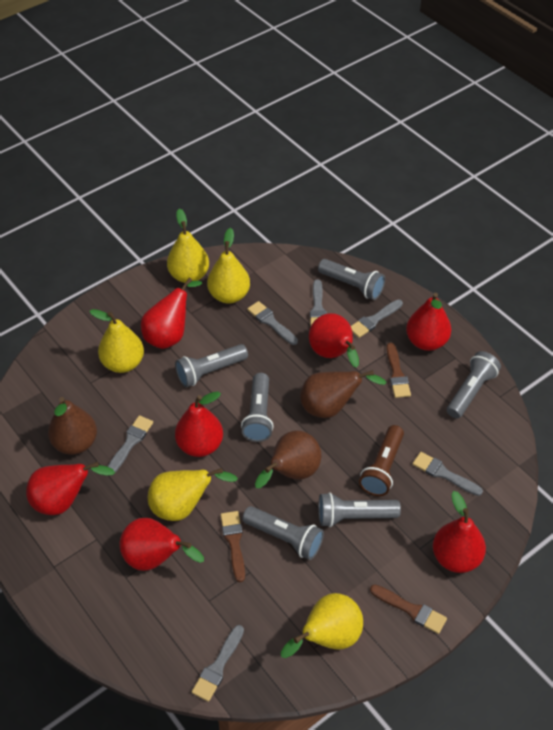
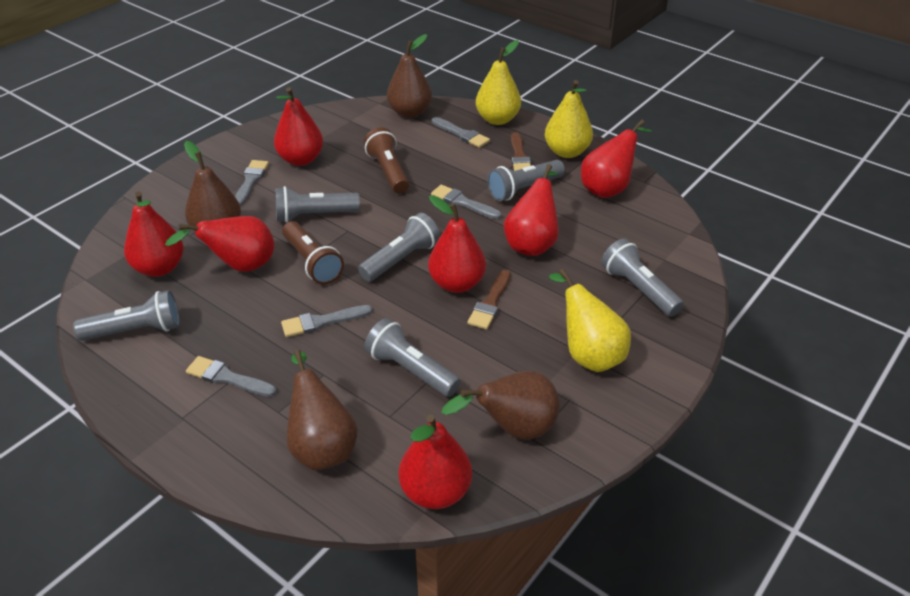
brown brush: [221,511,245,582] [370,585,447,634] [386,343,411,398] = 3 -> [467,270,511,329] [511,132,531,171] = 2
brown flashlight: [359,425,404,496] = 1 -> [282,221,344,284] [364,128,409,194] = 2
brown pear: [48,397,97,455] [255,430,321,488] [300,370,387,418] = 3 -> [184,141,241,231] [287,350,358,470] [387,34,432,118] [441,371,560,440] = 4
grey brush: [107,415,153,472] [192,625,244,702] [247,301,298,345] [310,280,326,327] [351,300,403,338] [412,452,483,496] = 6 -> [186,356,276,397] [235,160,269,206] [281,305,372,337] [431,185,501,219] [432,117,490,148] = 5
yellow pear: [89,309,144,373] [148,468,238,521] [167,208,209,283] [207,228,250,304] [281,593,363,658] = 5 -> [476,40,521,125] [545,80,593,158] [549,269,631,372] = 3

